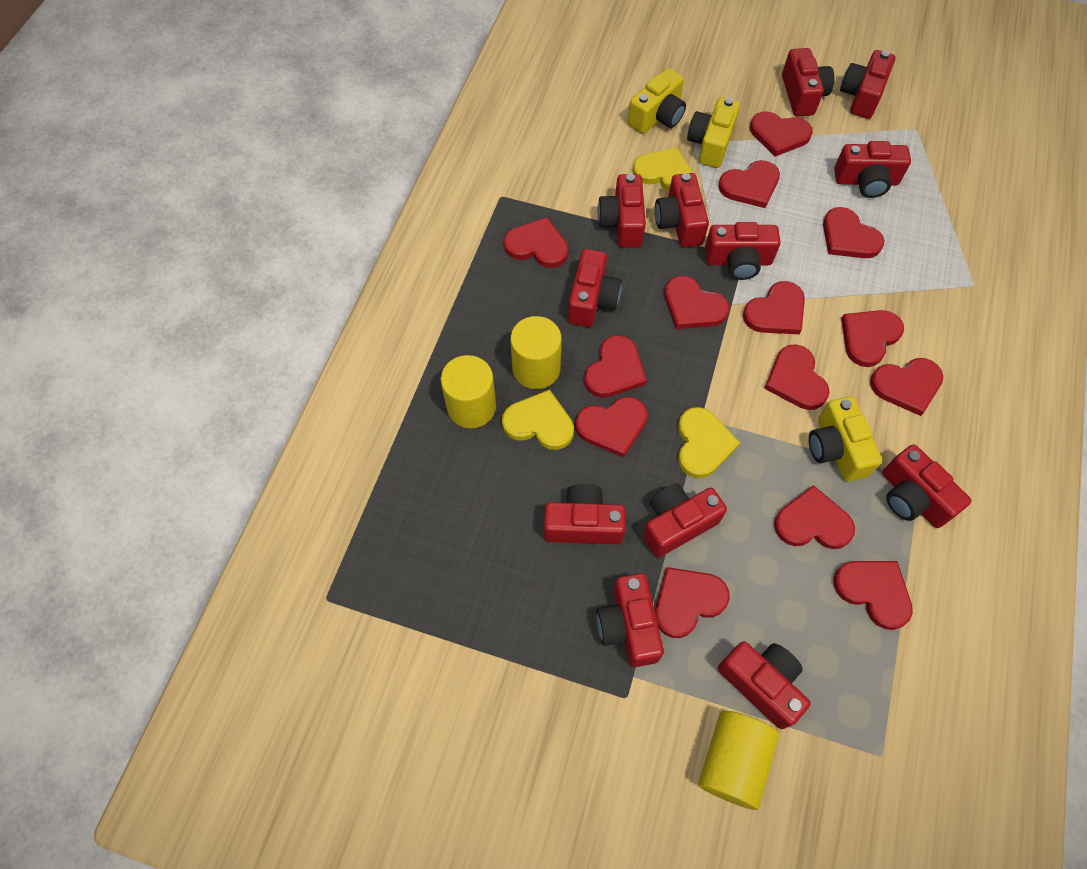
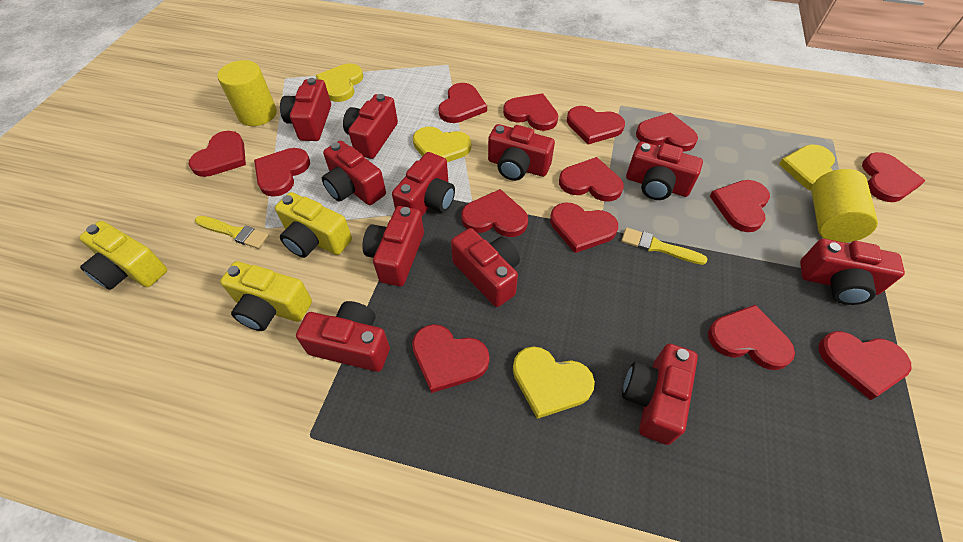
red camera: [544,484,626,544] [568,249,622,327] [596,573,664,667] [597,174,646,248] [643,484,727,558] [655,173,709,247] [705,222,780,280] [718,641,811,729] [782,48,834,116] [834,141,911,198] [840,50,895,119] [882,444,971,528] = 12 -> [280,78,331,141] [296,301,390,372] [322,141,386,205] [343,94,398,159] [362,206,424,286] [392,152,455,216] [451,228,520,307] [488,124,555,181] [622,344,698,445] [626,141,703,200] [800,239,905,305] = 11
yellow brush: none = 0 -> [195,216,269,249] [621,227,707,265] = 2
yellow cylinder: [441,355,496,428] [510,316,562,389] [698,711,779,810] = 3 -> [217,60,277,126] [812,169,878,243] = 2
yellow heart: [502,389,574,450] [633,147,693,192] [678,407,740,478] = 3 -> [316,63,363,102] [413,127,471,162] [513,346,595,419] [779,145,835,191] = 4

